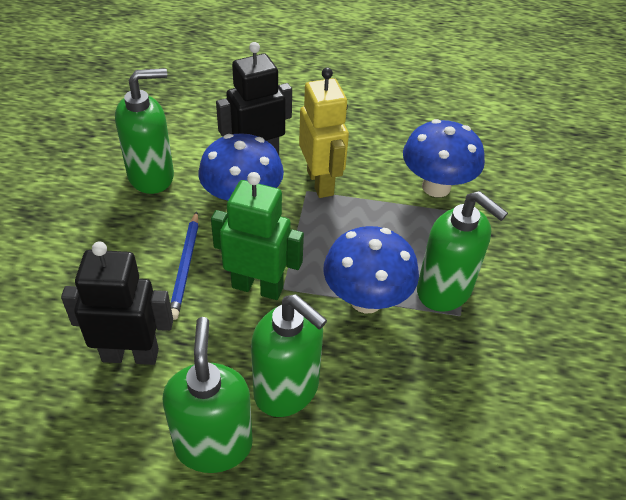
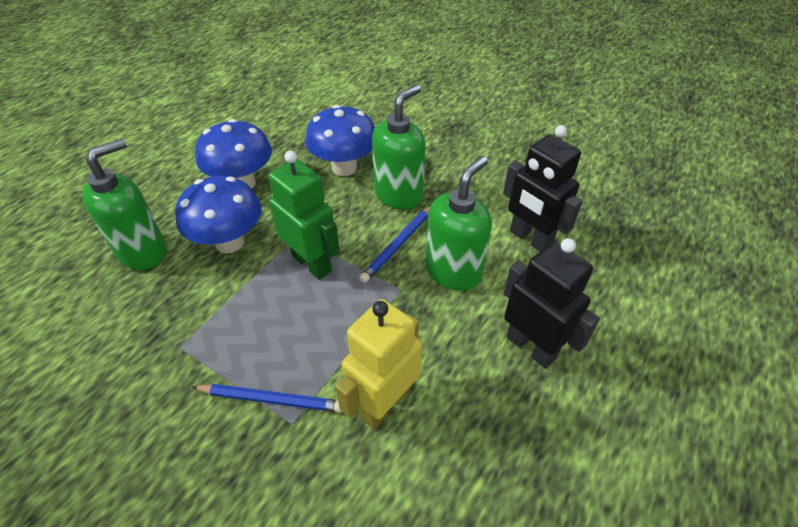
blue pencil: [170,211,199,320] = 1 -> [192,384,342,413] [359,206,430,283] = 2
green soap dispenser: [115,68,174,194] [162,317,253,473] [251,294,327,417] [417,191,508,312] = 4 -> [82,139,167,270] [372,85,426,210] [426,156,492,291] = 3

